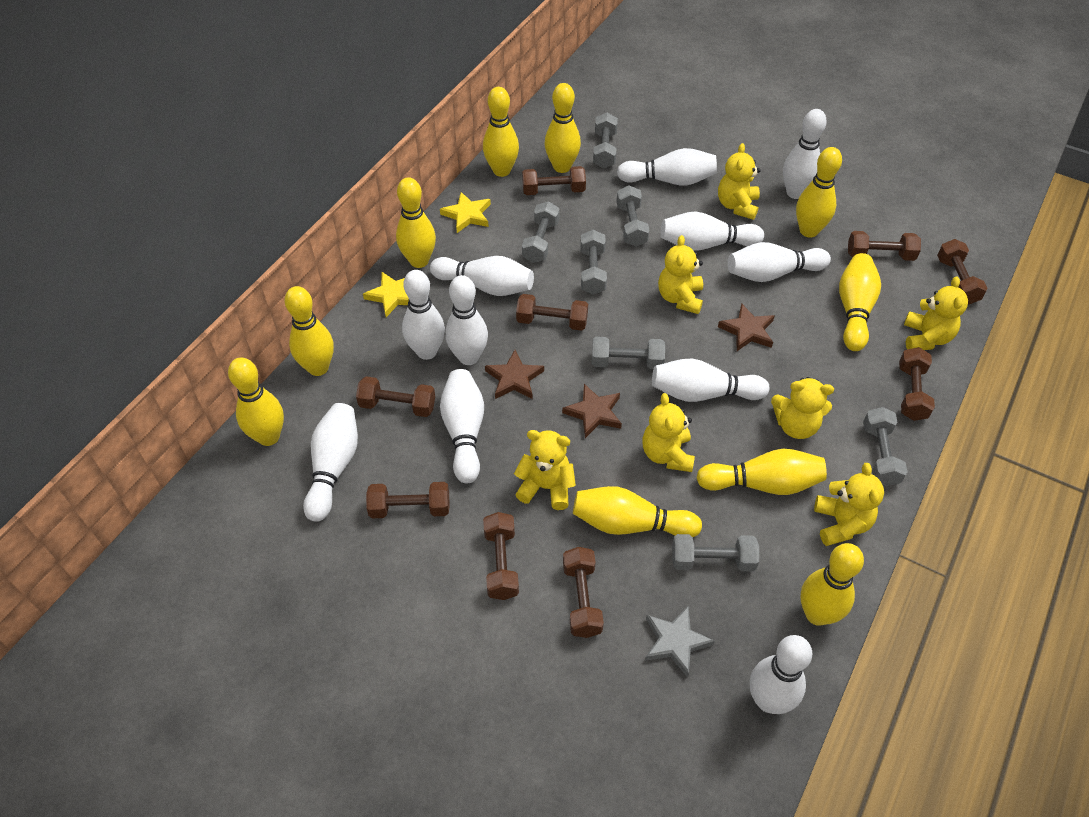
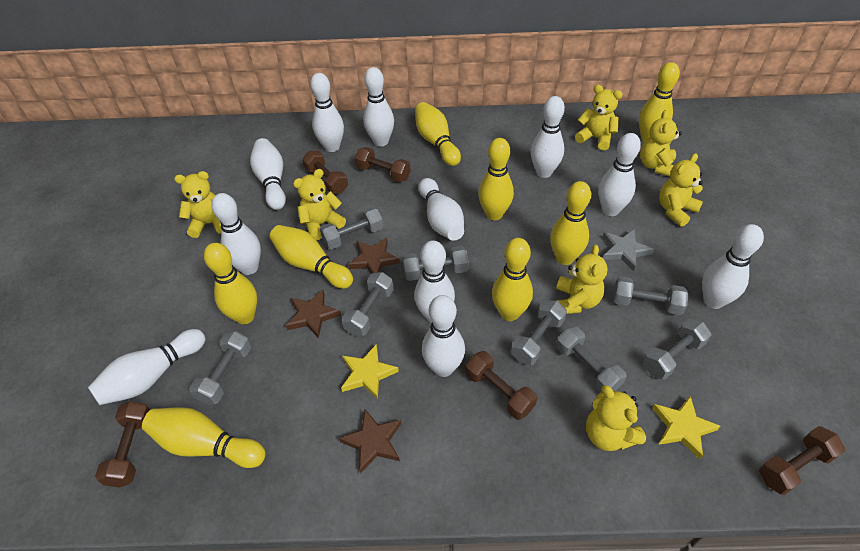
brown dumbbell: [356,376,435,417] [366,482,450,518] [483,512,519,600] [516,294,588,331] [522,166,586,195] [563,547,604,638] [848,231,921,261] [899,347,935,421] [937,239,987,304] = 9 -> [95,401,150,488] [302,151,348,194] [355,147,411,182] [465,351,537,420] [759,426,845,495] = 5
grey dumbbell: [522,201,560,263] [580,230,607,295] [592,337,665,369] [593,113,618,168] [616,185,650,247] [672,534,759,572] [863,407,907,486] = 7 -> [189,331,251,404] [320,207,383,249] [342,272,394,336] [402,246,469,281] [511,300,567,365] [556,327,627,393] [613,276,689,315] [643,318,711,380] = 8
yellow bowling pin: [228,357,284,446] [284,286,334,376] [396,177,436,268] [483,87,519,177] [545,83,581,173] [573,486,702,537] [697,449,827,495] [796,147,842,238] [800,543,864,626] [839,253,881,351] = 10 -> [142,407,266,468] [204,243,257,324] [269,225,353,289] [415,102,461,166] [478,138,514,220] [492,238,533,321] [550,181,591,265] [639,62,680,142] = 8

